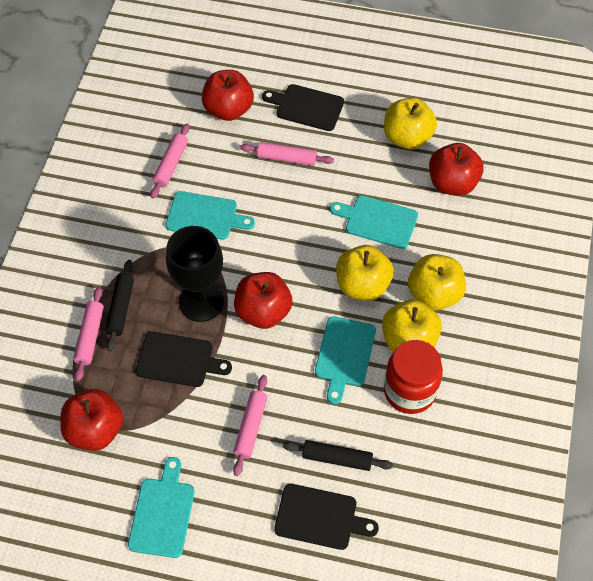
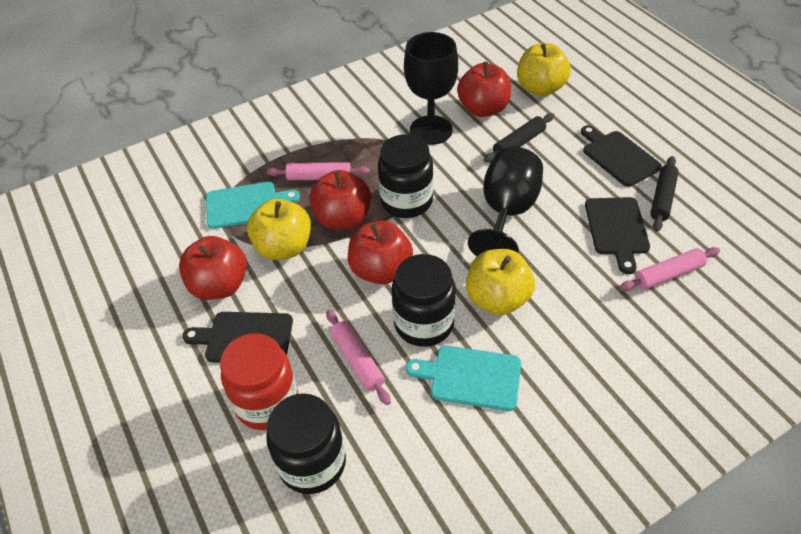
black goblet: [166,226,224,322] = 1 -> [404,32,458,145] [468,147,543,256] = 2
black jar: none = 0 -> [266,393,346,494] [378,134,433,218] [392,254,456,347] = 3
pink rolling pin: [74,287,104,381] [150,123,190,199] [233,375,268,476] [240,142,334,166] = 4 -> [267,162,370,180] [326,310,391,405] [619,247,720,291] = 3
turquoise cutting board: [128,457,195,558] [166,191,255,240] [315,316,376,404] [330,195,418,249] = 4 -> [206,182,300,229] [406,346,521,411] = 2
yellow apple: [336,245,394,301] [382,299,442,352] [384,98,437,149] [408,254,466,310] = 4 -> [247,198,311,260] [466,249,535,315] [517,43,571,96] = 3

